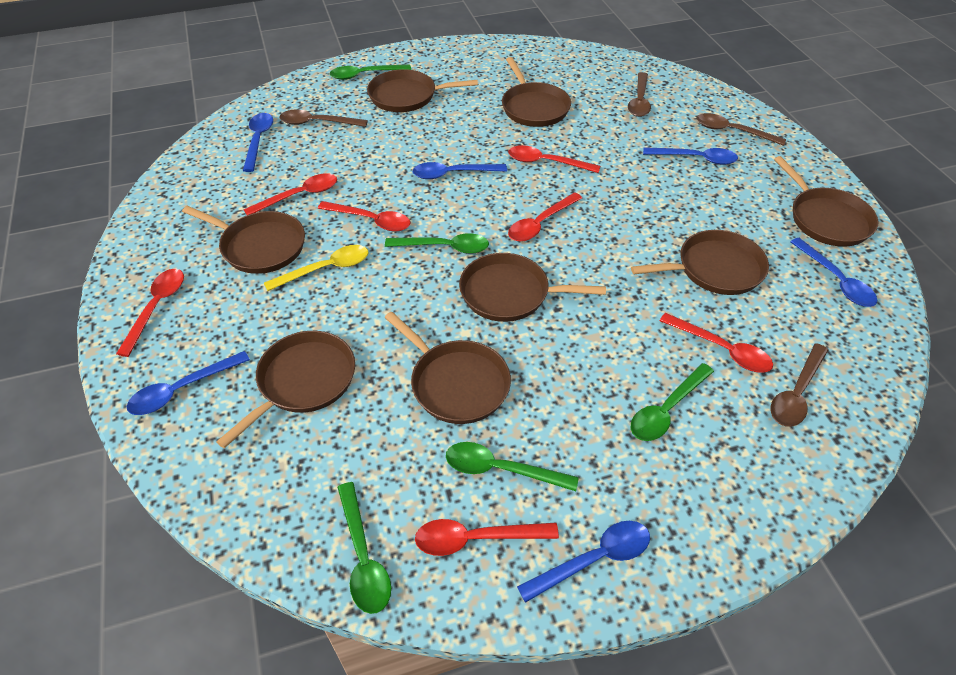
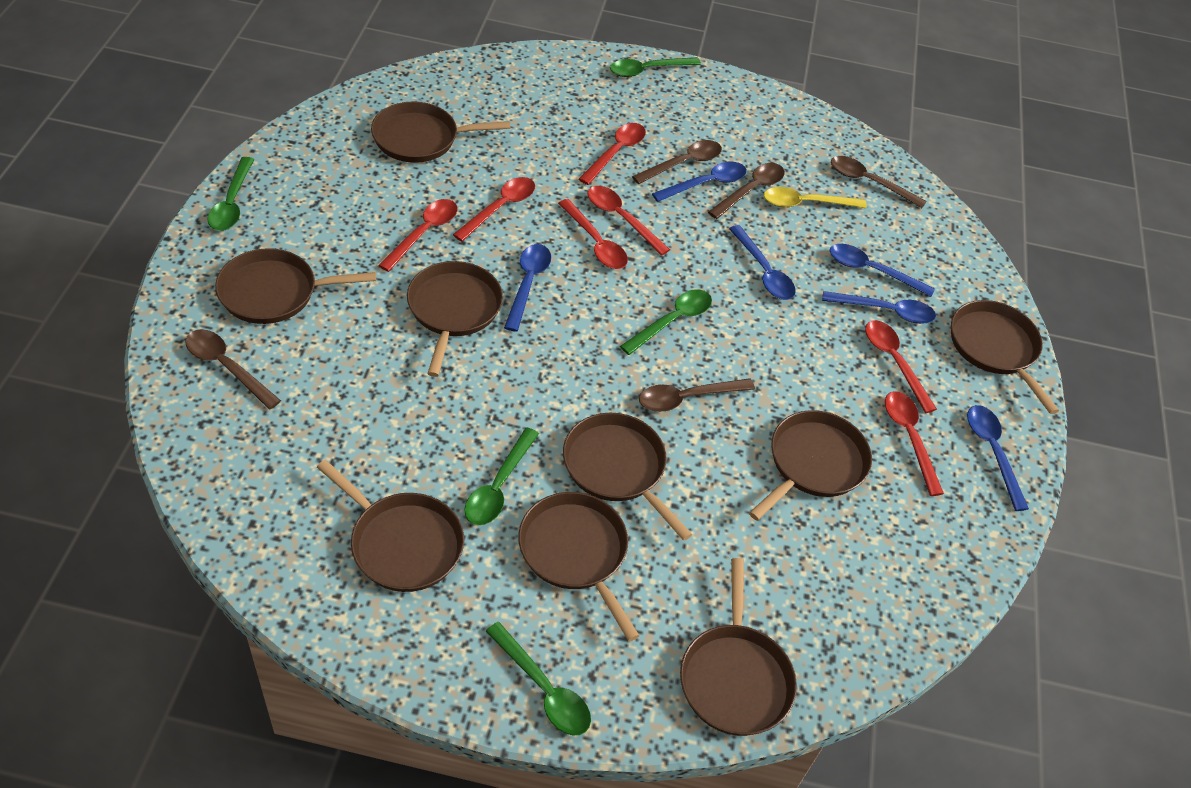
brown pan: [182,206,305,274] [216,331,355,448] [367,69,478,112] [384,312,511,424] [459,253,606,322] [502,57,571,127] [631,230,769,295] [774,156,878,247] = 8 -> [215,248,376,324] [317,460,464,592] [371,101,511,163] [407,261,503,377] [518,492,640,641] [563,413,693,541] [680,558,797,736] [749,410,872,521] [951,300,1059,414] = 9
brown spoon: [280,110,368,127] [628,72,651,117] [697,113,786,146] [771,343,828,427] = 4 -> [185,329,281,409] [632,140,722,184] [639,378,755,412] [708,163,785,219] [831,156,927,208] = 5

